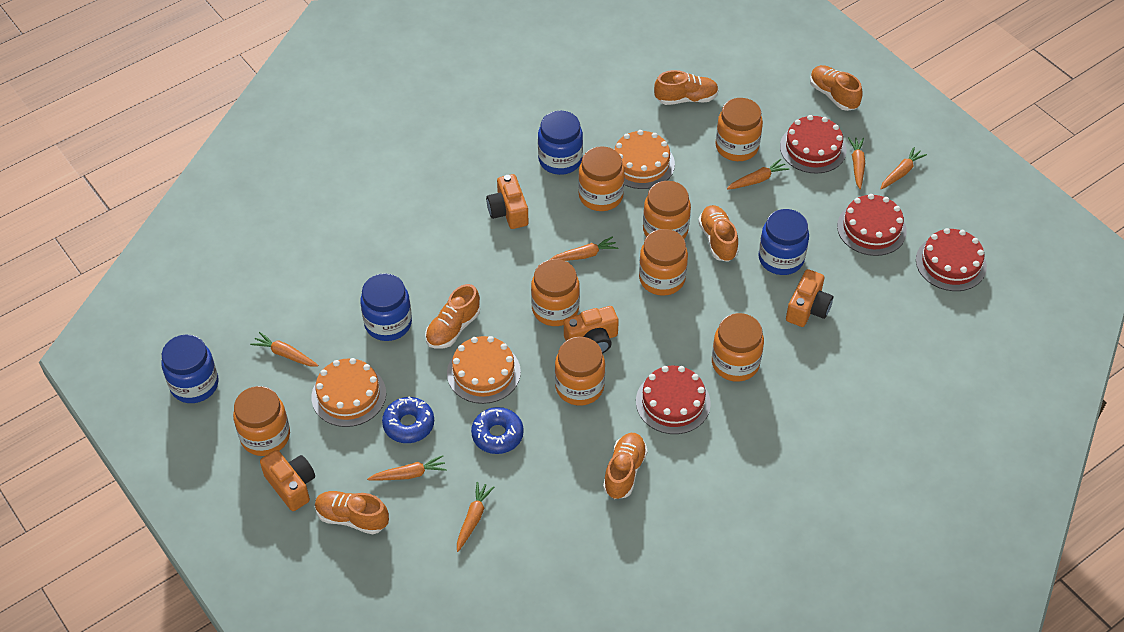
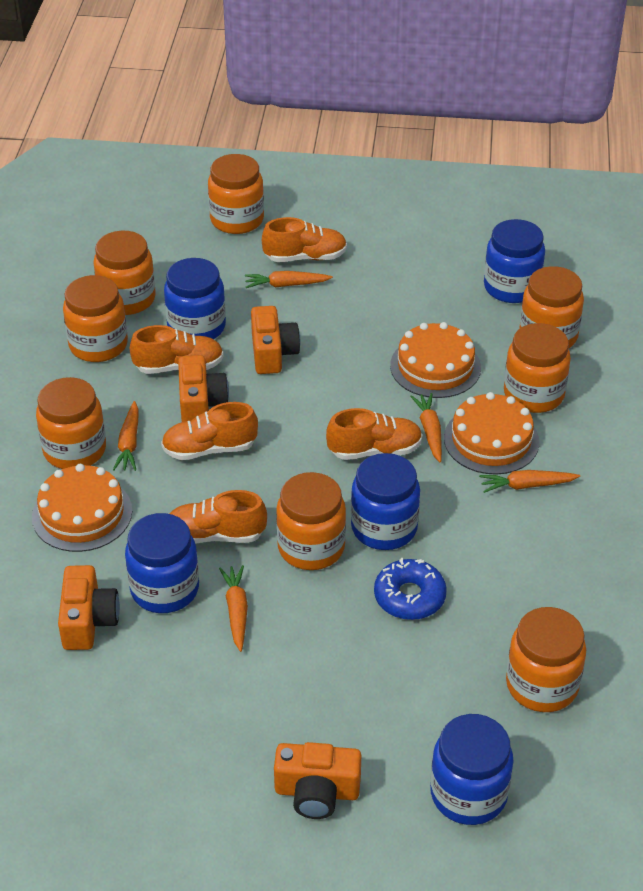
blue donut: [382,396,434,443] [471,407,524,454] = 2 -> [374,558,447,620] = 1
blue jar: [161,335,219,403] [360,273,412,341] [538,111,583,175] [758,209,809,275] = 4 -> [125,513,199,613] [164,258,226,339] [351,453,420,550] [430,714,513,825] [484,219,545,303] = 5
orange carrot: [250,332,319,366] [367,455,447,481] [457,482,494,552] [549,236,619,261] [727,159,789,190] [848,137,865,189] [880,147,927,190] = 7 -> [113,401,138,471] [219,565,248,652] [245,271,333,288] [410,393,442,463] [479,470,580,493] = 5
orange shoe: [315,491,389,534] [425,284,480,349] [603,433,648,499] [654,70,719,105] [698,205,738,262] [810,65,863,111] = 6 -> [130,325,224,374] [161,402,258,460] [169,490,267,544] [262,217,347,262] [326,408,423,460] = 5
red cake: [636,366,711,434] [780,115,847,174] [837,194,907,256] [916,228,987,291] = 4 -> none = 0

